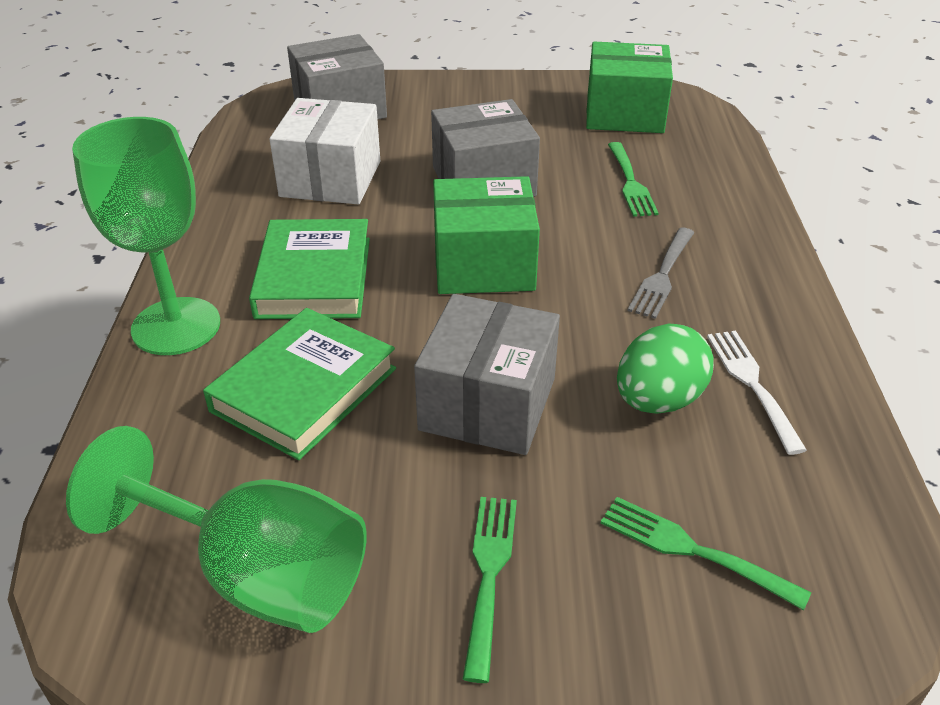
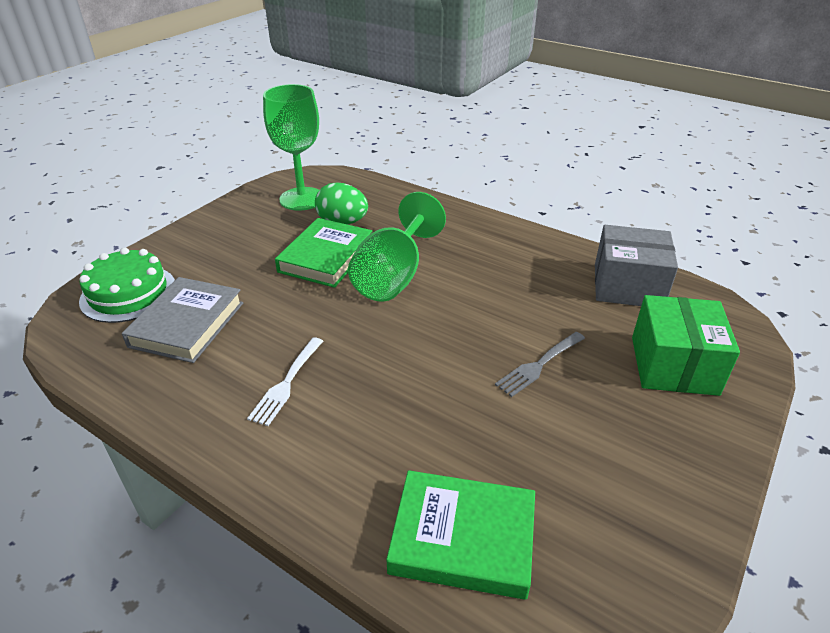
green box: [433,176,540,294] [586,42,673,133] = 2 -> [632,295,740,396] = 1
green cake: none = 0 -> [79,248,175,323] = 1
green fork: [463,497,517,683] [601,497,811,610] [608,142,659,217] = 3 -> none = 0
grey book: none = 0 -> [122,277,243,363] = 1
grey box: [287,34,387,119] [414,294,560,455] [431,99,540,197] = 3 -> [595,225,678,306] = 1
white box: [270,98,380,204] = 1 -> none = 0

